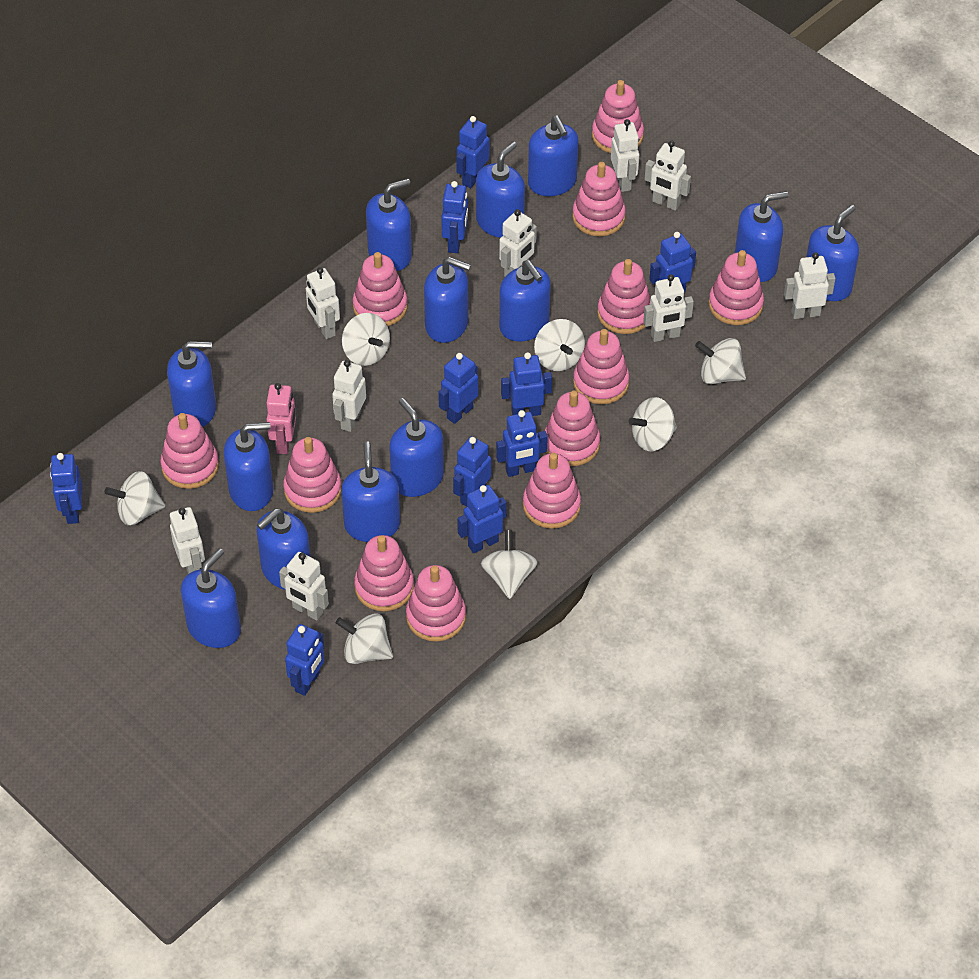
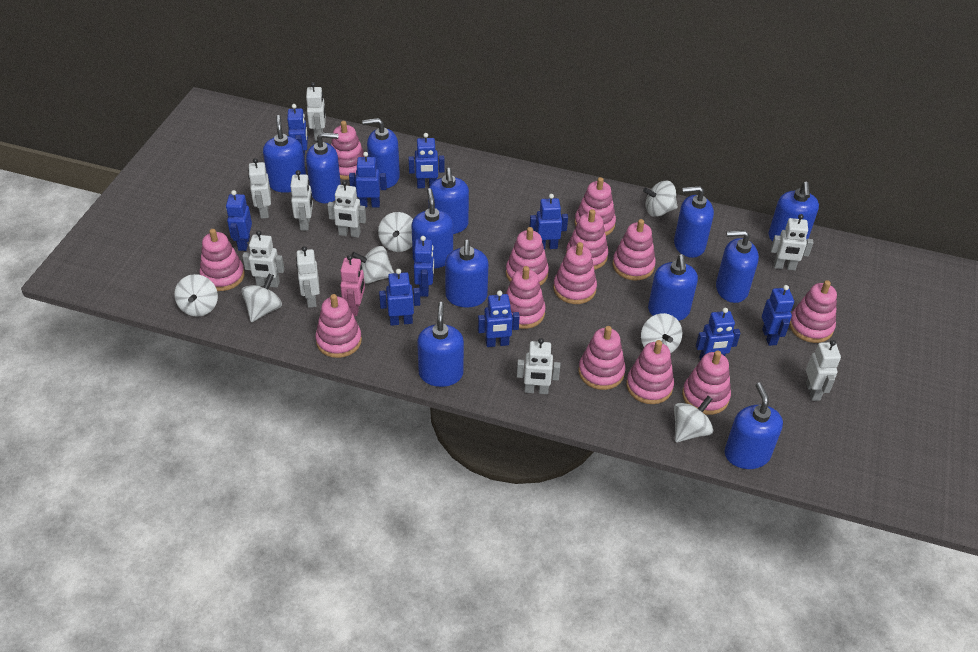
blue soap dispenser: [167,341,216,427] [181,548,241,648] [224,422,273,511] [257,508,310,590] [341,441,400,542] [366,178,412,271] [389,398,444,497] [424,257,471,343] [476,142,525,238] [499,260,551,342] [528,115,579,196] [735,191,788,282] [806,205,859,301] = 13 -> [263,115,306,193] [306,132,341,203] [362,118,400,188] [412,188,453,269] [417,302,464,387] [429,168,469,234] [445,240,489,307] [648,254,698,321] [674,186,714,258] [716,230,759,303] [725,382,783,469] [769,182,819,242] = 12
pink stacking toy: [160,413,219,489] [283,437,342,513] [353,252,408,326] [354,535,414,611] [406,565,466,642] [523,453,581,529] [545,391,600,466] [572,162,626,236] [573,329,630,404] [592,80,644,153] [597,259,651,334] [709,250,764,325] = 12 -> [199,229,245,291] [315,294,362,358] [331,121,364,180] [506,227,549,286] [506,266,546,329] [553,242,597,304] [566,209,609,270] [575,177,616,236] [578,326,626,390] [613,219,656,281] [626,340,674,404] [682,350,731,415] [789,280,837,343] = 13

